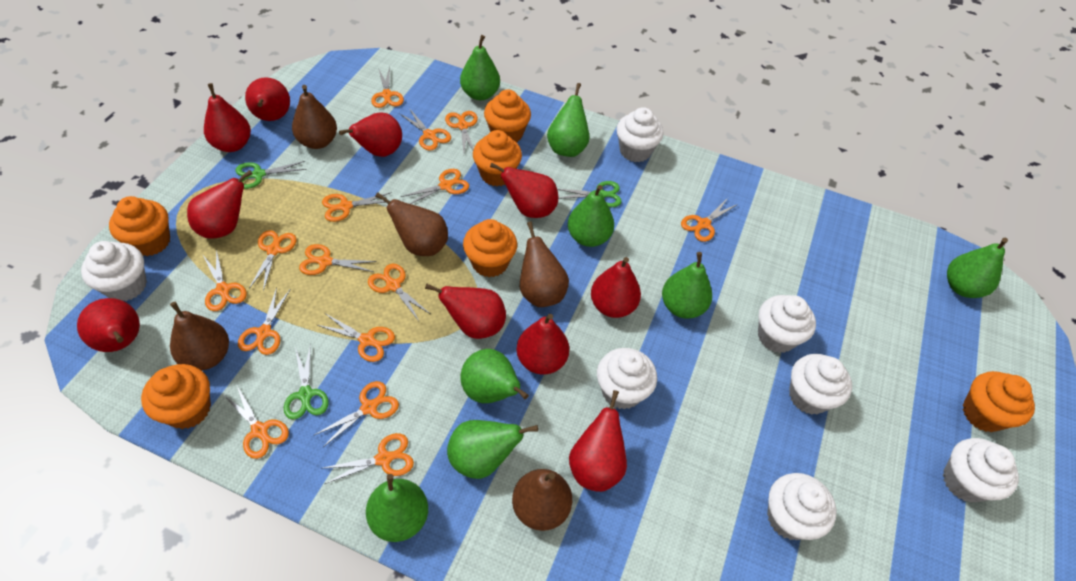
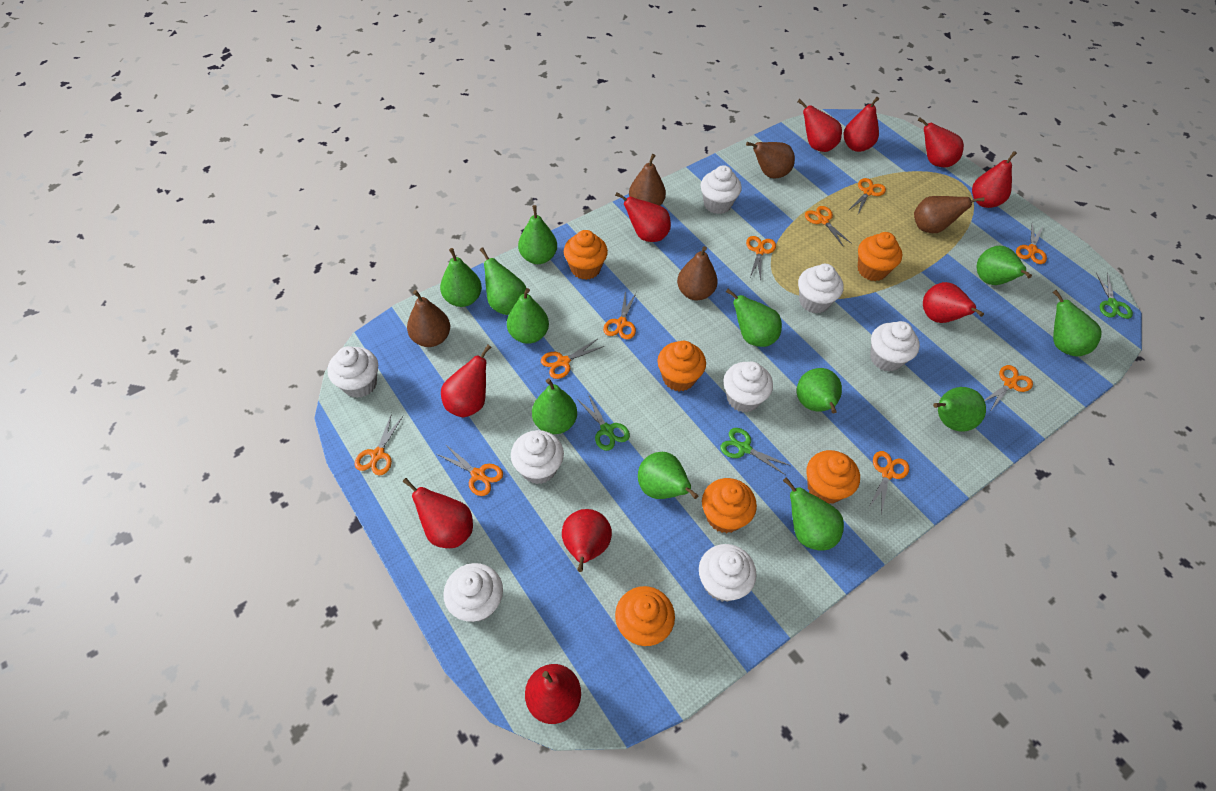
green pear: [366,474,428,542] [447,420,538,479] [460,35,500,100] [461,349,529,403] [547,83,590,157] [568,185,614,247] [662,252,712,319] [947,238,1008,298] = 8 -> [440,248,482,307] [480,247,526,315] [507,288,549,344] [518,205,557,264] [532,378,577,434] [638,452,698,499] [726,289,782,347] [783,477,844,551] [797,368,842,414] [933,387,986,432] [977,246,1032,285] [1052,290,1101,356] = 12
orange scissors: [203,249,247,311] [224,386,289,459] [238,288,290,355] [249,230,297,291] [299,244,377,275] [315,381,399,448] [317,314,395,362] [322,192,392,222] [324,433,414,484] [368,264,430,321] [371,67,404,108] [399,108,451,151] [400,169,469,204] [445,111,478,153] [681,198,738,242] = 15 -> [355,413,404,475] [437,444,503,496] [541,339,604,379] [603,290,636,340] [746,236,776,280] [805,206,852,246] [849,178,886,214] [868,451,909,514] [984,365,1033,412] [1016,224,1047,264] = 10
white cupcake: [81,241,147,301] [597,348,657,410] [616,107,664,162] [758,295,816,353] [767,473,836,540] [789,354,852,415] [943,438,1019,502] = 7 -> [327,346,378,398] [443,563,503,622] [511,430,564,484] [699,544,756,602] [701,165,742,214] [723,362,773,412] [798,264,844,313] [870,321,920,372] = 8

